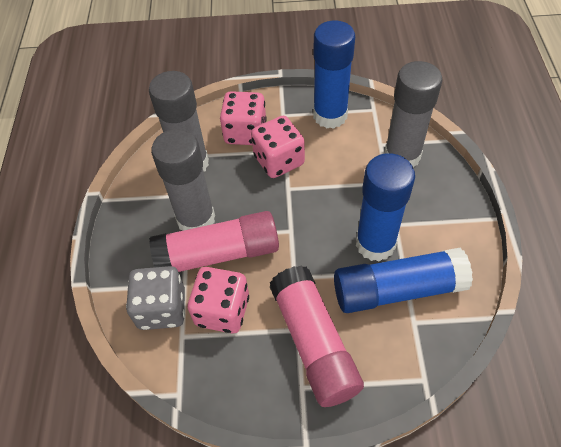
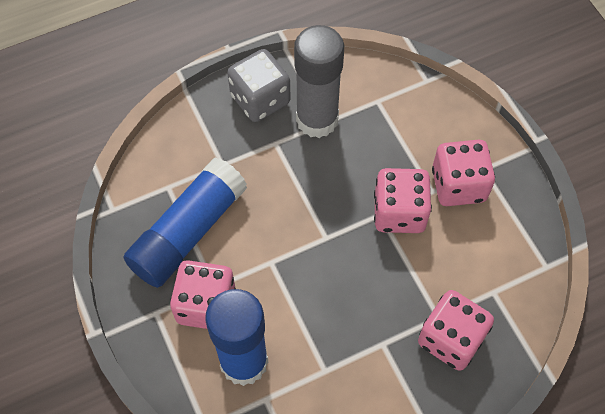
blue glue stick: [313,20,355,129] [334,247,473,313] [356,153,415,261] = 3 -> [124,158,247,288] [205,289,268,386] = 2
grey glue stick: [149,71,209,172] [151,129,215,231] [384,61,443,168] = 3 -> [294,25,344,138] = 1
pink dice: [188,267,249,334] [220,91,266,145] [251,116,305,178] = 3 -> [170,260,236,329] [374,168,432,233] [418,290,494,371] [432,140,495,206] = 4
pink glue stick: [149,211,279,272] [269,266,364,407] = 2 -> none = 0

